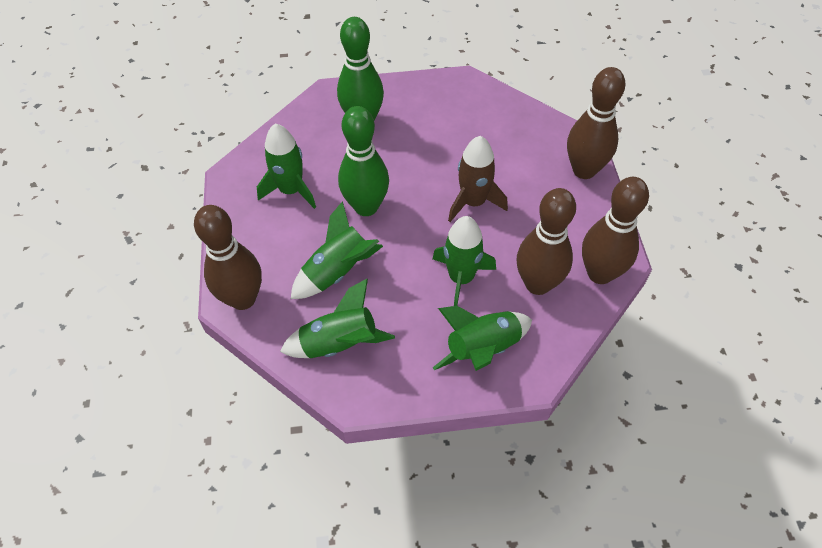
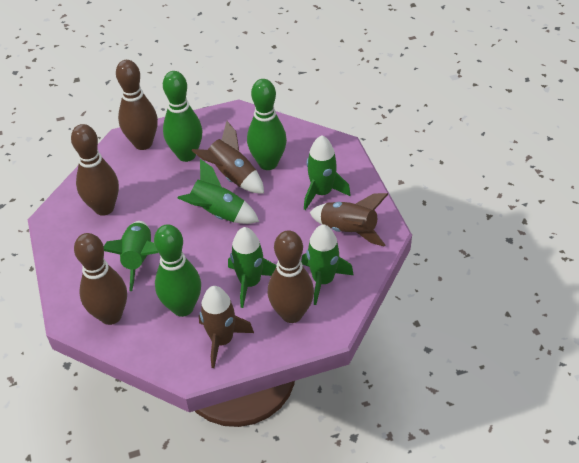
brown rocket: [448,136,508,222] = 1 -> [192,121,264,194] [199,286,254,368] [309,193,388,247] = 3
green bowling pin: [337,17,384,121] [338,106,389,216] = 2 -> [154,224,201,317] [163,71,202,162] [247,79,287,170] = 3

